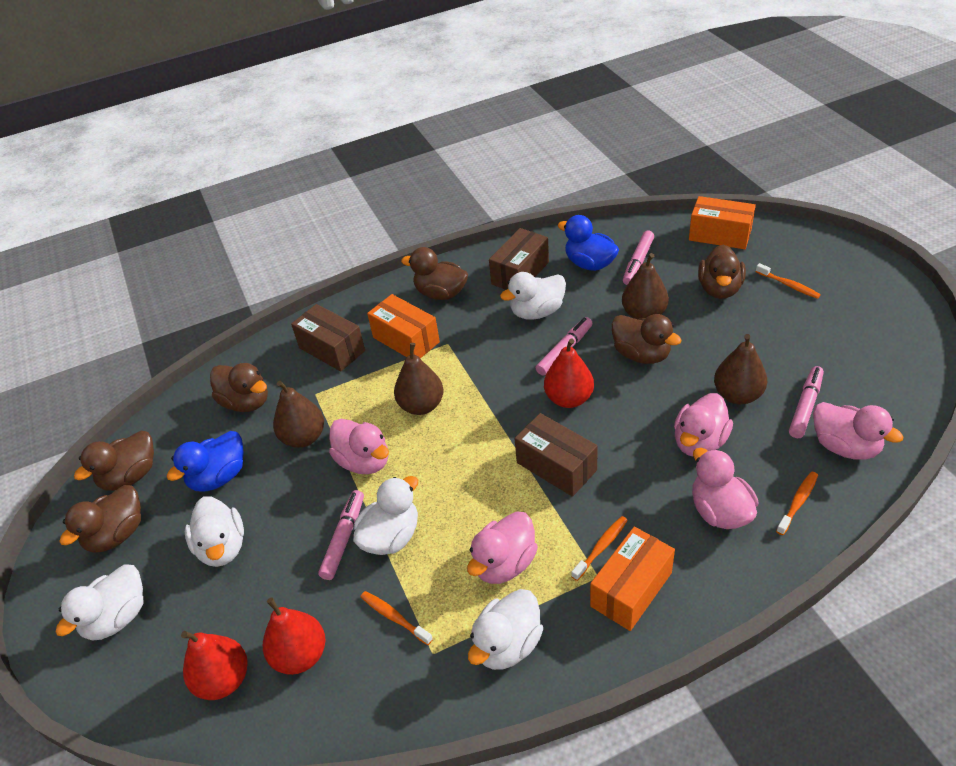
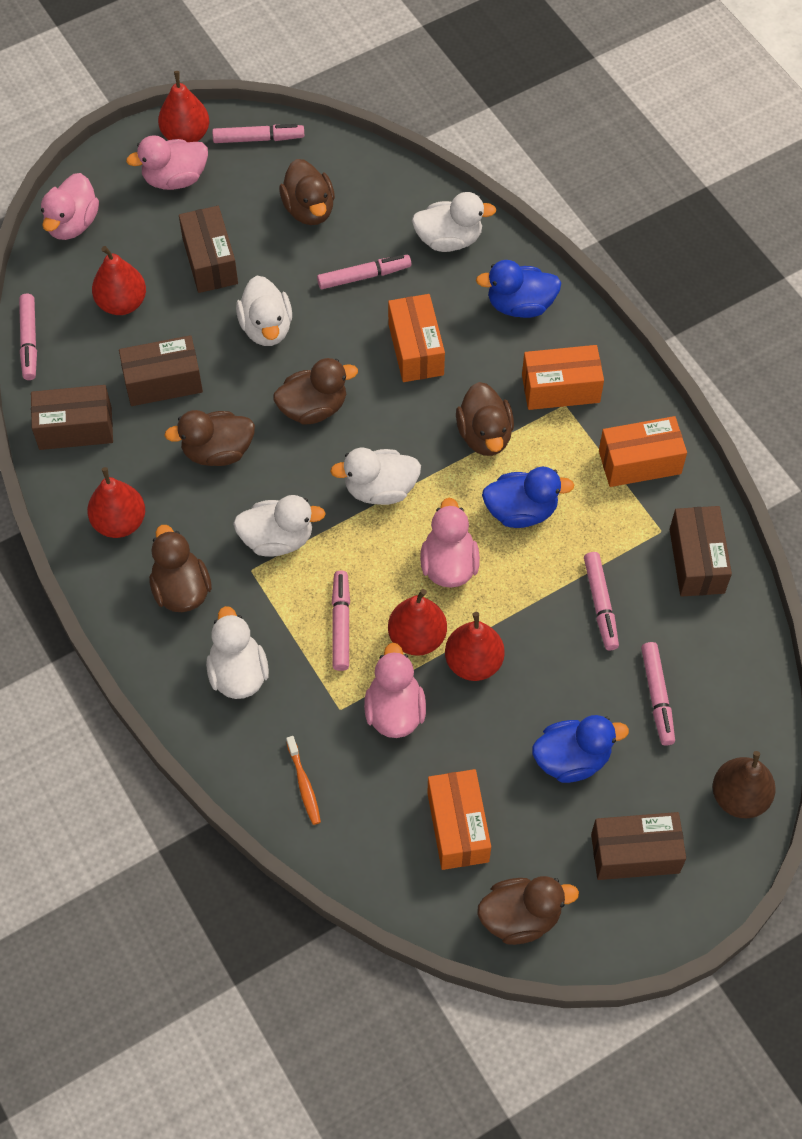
blue duck: [166,431,244,492] [558,215,619,271] = 2 -> [476,260,561,318] [482,467,574,528] [532,715,629,783] = 3
brown box: [291,304,365,371] [489,228,549,290] [515,413,598,497] = 3 -> [31,385,113,450] [119,335,203,406] [179,206,238,293] [591,812,686,880] [670,506,732,597] = 5
brown pear: [273,381,324,448] [394,343,443,415] [622,253,669,319] [714,334,767,404] = 4 -> [713,751,776,818] = 1
orange box: [367,294,440,358] [590,527,675,631] [689,196,756,249] = 3 -> [388,294,445,382] [427,769,491,870] [522,345,604,410] [599,416,687,487] = 4
orange toothbrush: [361,591,433,645] [571,516,628,581] [756,263,821,299] [776,472,818,535] = 4 -> [286,736,321,825] = 1
pink duck: [329,419,389,474] [467,511,538,584] [674,393,733,456] [692,448,758,529] [813,402,903,460] = 5 -> [41,173,99,240] [126,135,208,190] [364,642,426,738] [420,498,480,587] = 4
pink marker: [318,490,364,580] [536,317,593,376] [623,231,654,285] [789,366,824,438] = 4 -> [19,294,37,380] [212,124,304,143] [317,255,411,289] [332,570,350,671] [584,552,619,650] [641,642,675,746] = 6
red pear: [181,631,248,700] [263,597,325,675] [544,338,594,408] = 3 -> [87,467,145,538] [92,246,146,315] [158,71,209,142] [388,589,447,656] [445,612,505,681] = 5

